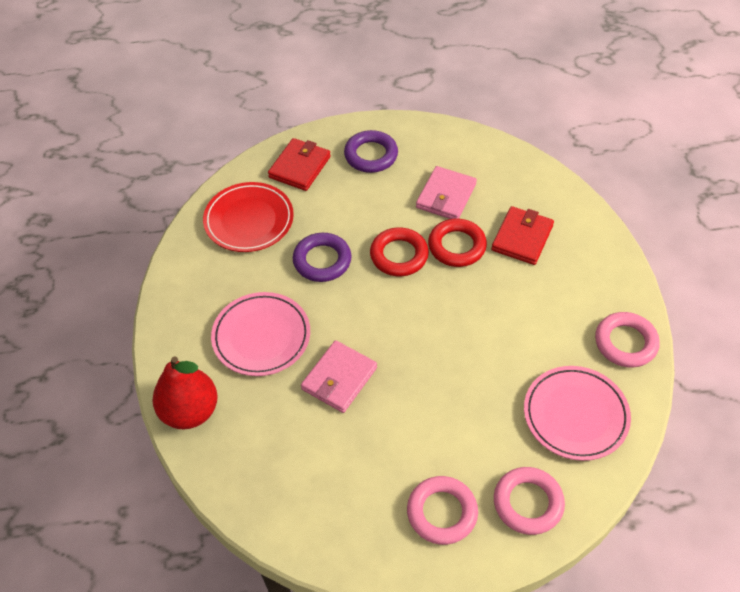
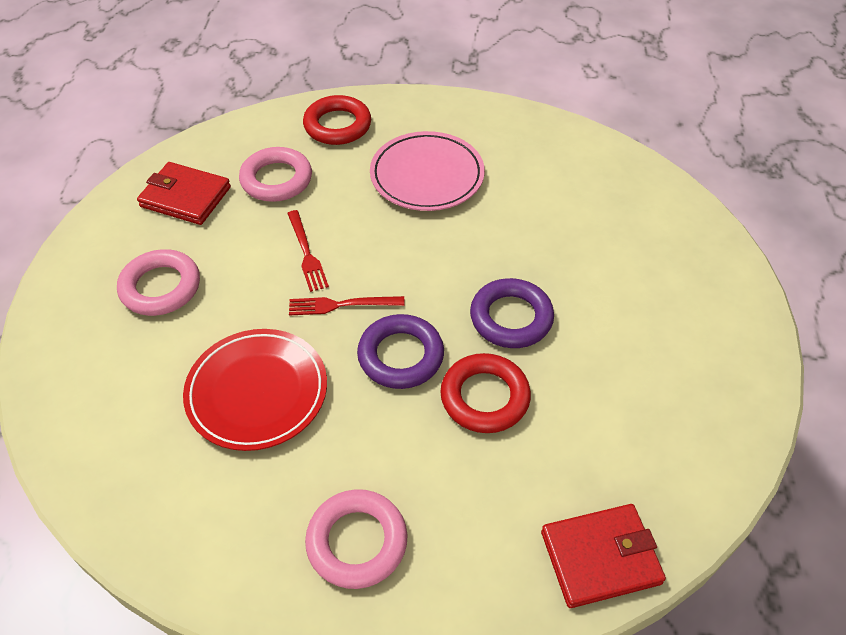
pink plate: [211,292,310,376] [524,366,631,461] = 2 -> [370,131,485,211] = 1
pink wallet: [301,340,377,413] [416,166,477,219] = 2 -> none = 0
red fork: none = 0 -> [287,210,329,292] [289,296,405,316] = 2
red pear: [152,356,218,429] = 1 -> none = 0

